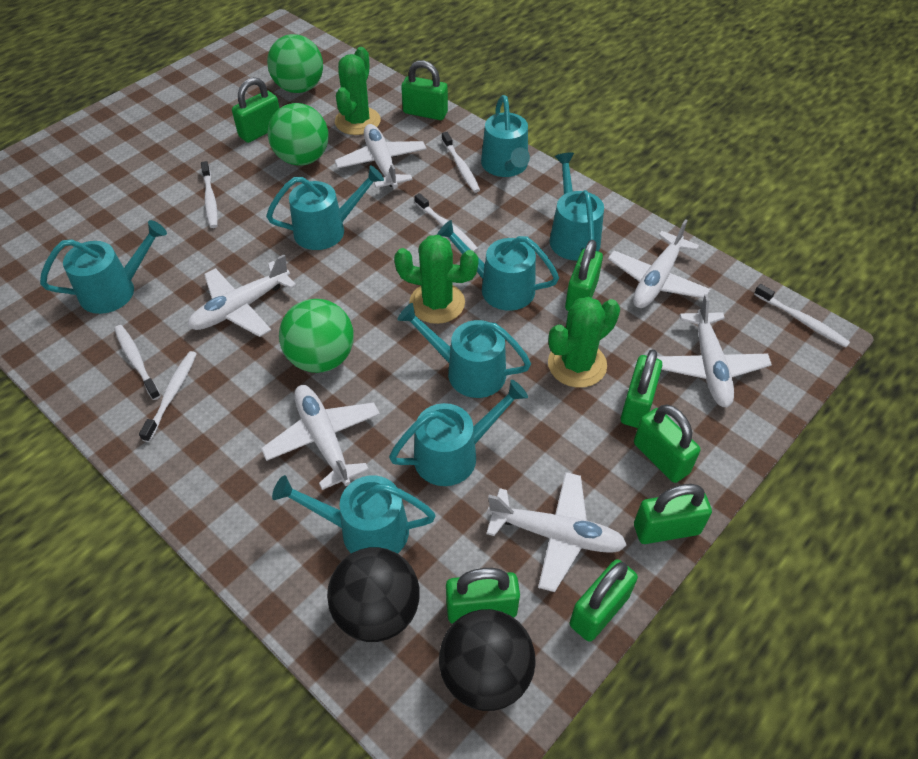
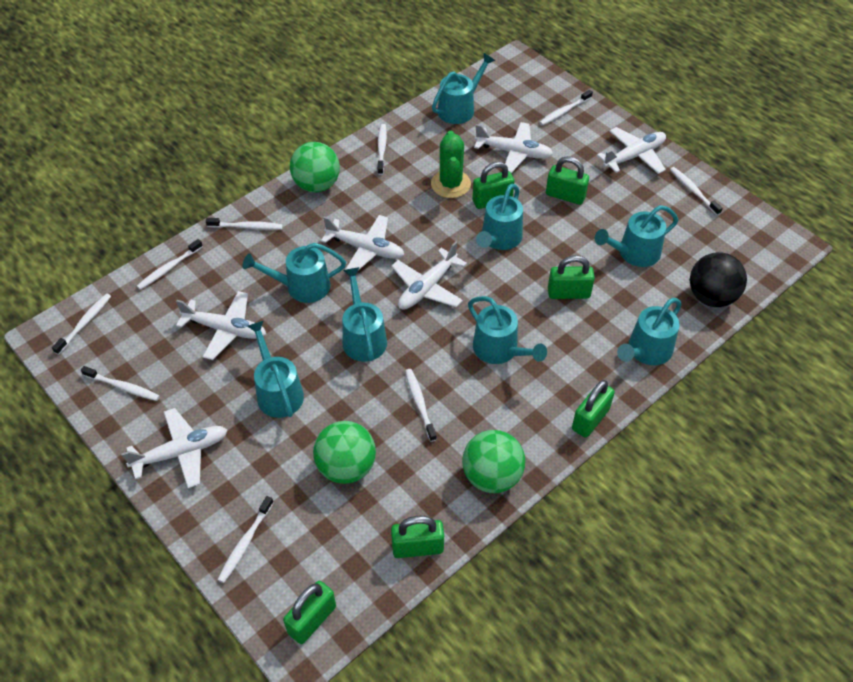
black ball: [327,547,420,642] [439,609,536,711] = 2 -> [690,252,747,307] = 1
green cactus: [335,47,381,135] [394,235,479,324] [548,296,620,388] = 3 -> [431,131,471,198] = 1
green padlock: [232,77,280,143] [401,60,448,120] [446,568,520,624] [565,240,603,311] [570,560,638,642] [621,349,662,428] [634,404,700,483] [634,484,712,544] = 8 -> [283,581,336,644] [391,516,444,558] [472,162,515,209] [546,156,589,205] [548,255,595,299] [572,380,615,438] = 6
white toothbrush: [114,325,161,400] [139,351,197,442] [201,161,218,228] [415,193,478,252] [442,132,480,193] [754,284,850,348] = 6 -> [52,293,111,355] [81,366,160,401] [137,239,203,290] [206,218,283,230] [218,496,274,583] [377,124,387,175] [405,369,437,442] [539,90,593,126] [670,167,723,215] = 9

